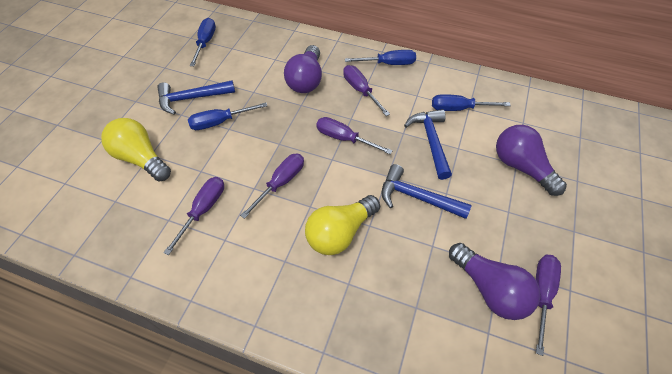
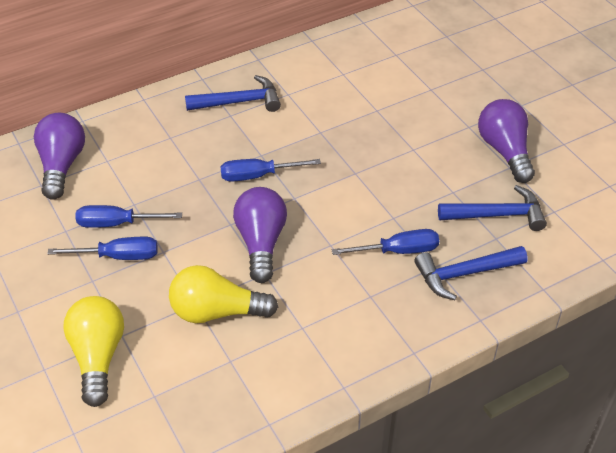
purple screwdriver: [163,177,224,255] [240,153,304,219] [316,117,393,154] [343,65,390,116] [536,255,561,356] = 5 -> none = 0

